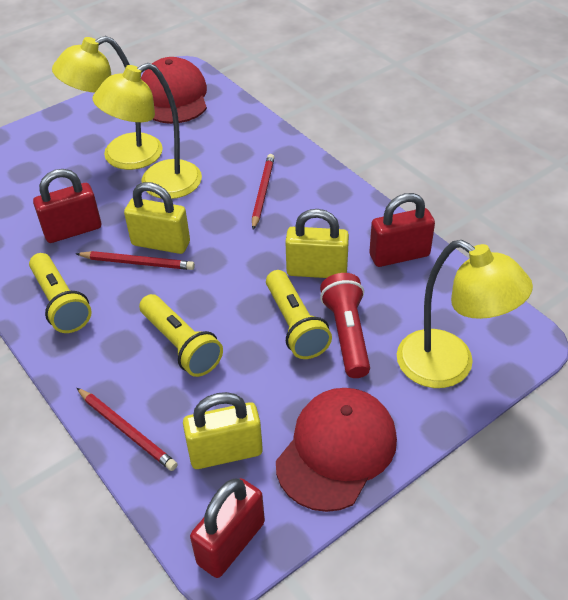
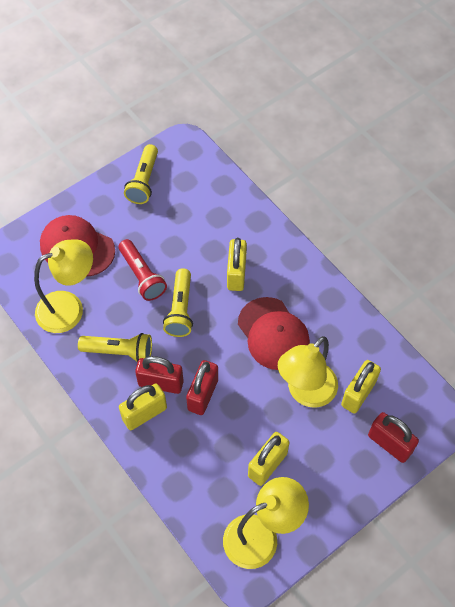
red pencil: [76,251,195,270] [77,388,177,471] [252,154,275,230] = 3 -> none = 0
yellow padlock: [124,182,190,254] [183,392,263,469] [285,209,349,278] = 3 -> [119,383,167,430] [227,238,247,291] [248,432,290,486] [341,360,381,413] = 4

